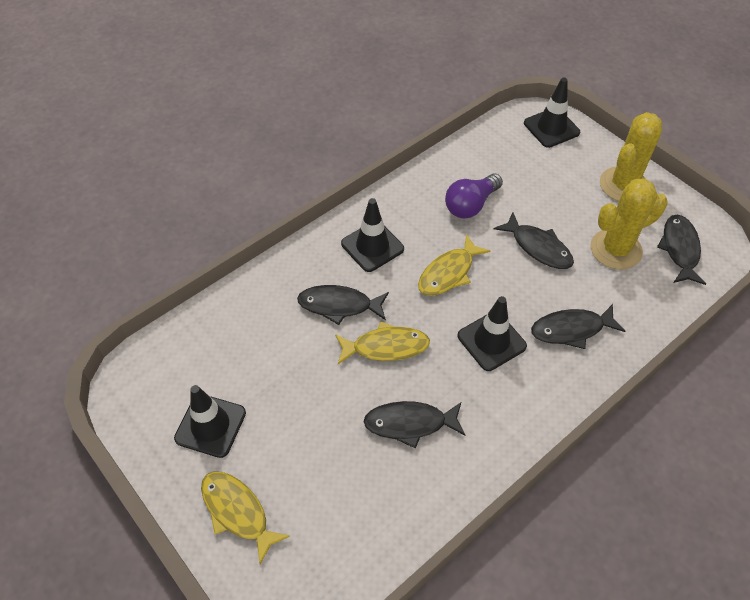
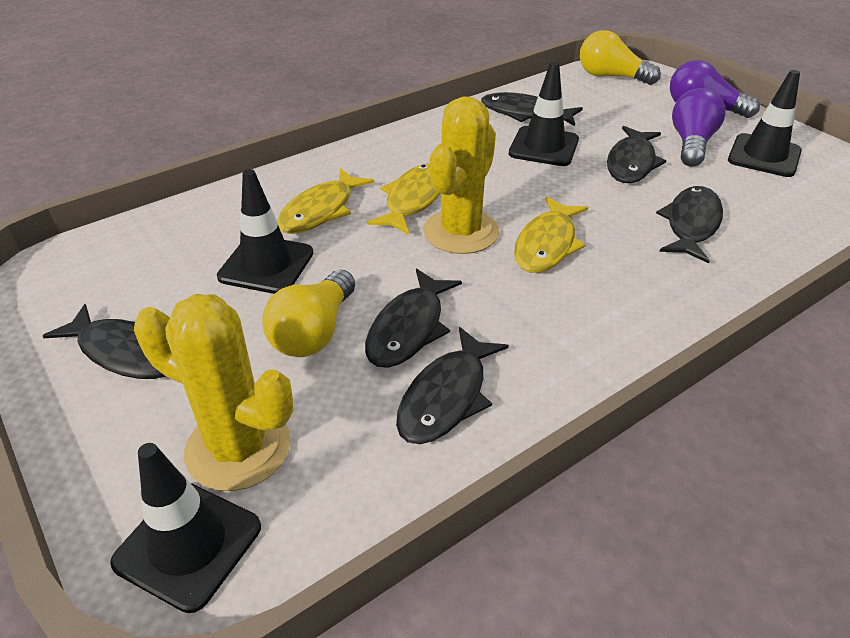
black fish: [297,285,389,325] [363,401,465,449] [494,212,574,269] [531,304,625,349] [657,215,706,285] = 5 -> [43,304,166,379] [365,269,462,368] [396,327,509,444] [481,92,583,126] [607,126,666,183] [656,186,723,263] = 6
purple light bulb: [445,174,503,218] = 1 -> [670,60,760,118] [672,88,726,167] = 2
yellow light bulb: none = 0 -> [262,270,355,357] [580,30,661,85] = 2

